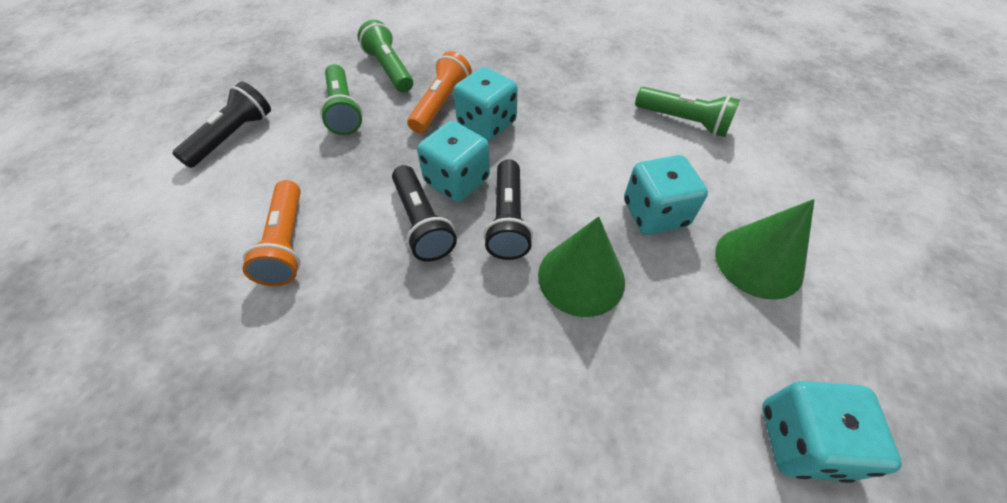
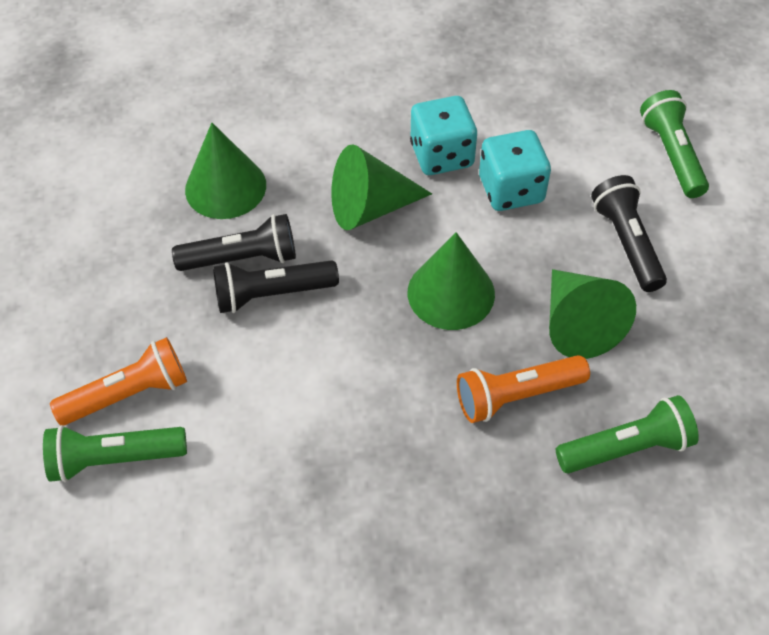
green cone: [538,216,625,317] [715,199,815,300] = 2 -> [185,123,266,219] [331,144,432,230] [408,232,495,330] [549,269,636,359] = 4
turquoise dice: [417,121,490,202] [454,67,518,141] [624,155,708,235] [762,381,902,483] = 4 -> [410,96,477,175] [479,130,551,211] = 2

